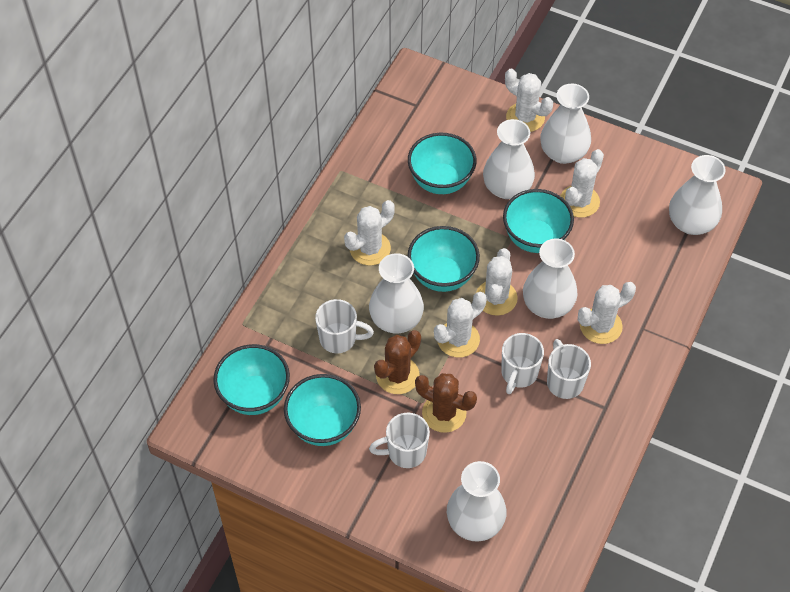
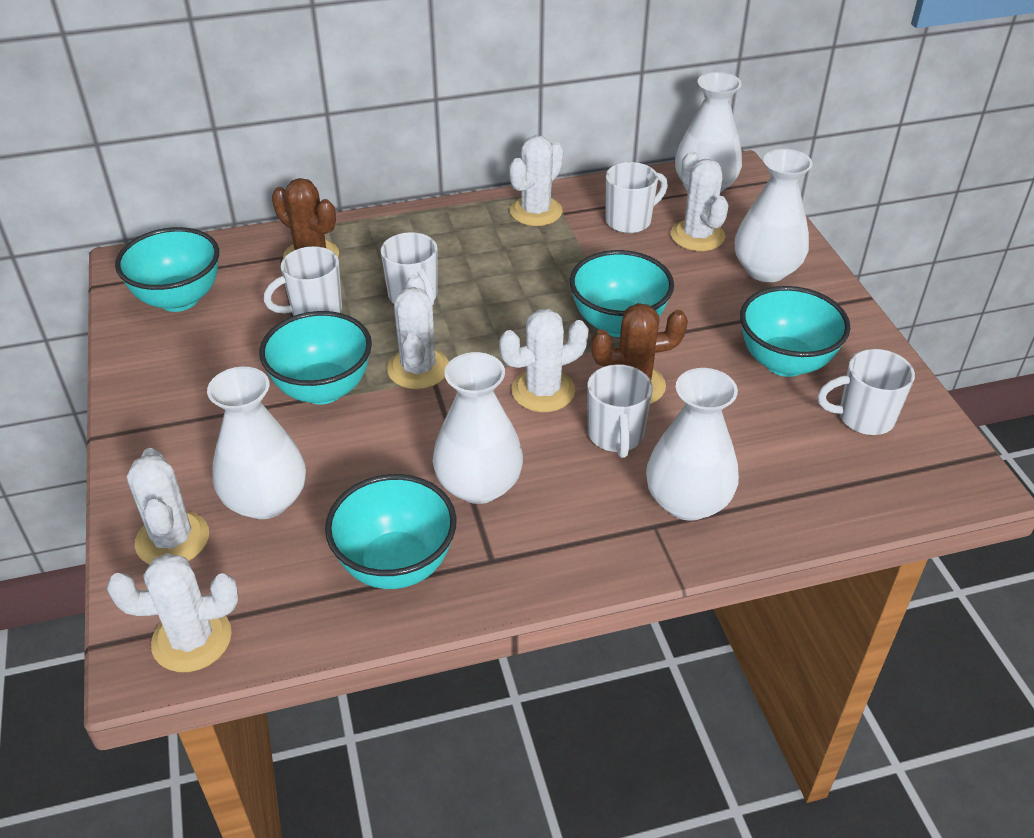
white mug: [315,299,374,353] [369,413,430,468] [501,333,544,394] [547,339,591,399] = 4 -> [263,246,342,316] [381,232,438,305] [587,364,653,458] [606,162,668,233] [818,349,915,435] = 5
white vase: [369,253,424,333] [447,461,507,542] [483,119,535,199] [523,239,578,319] [540,84,591,164] [669,155,726,235] = 6 -> [207,367,306,519] [433,352,523,504] [646,368,739,521] [675,72,742,193] [735,149,812,282] = 5

